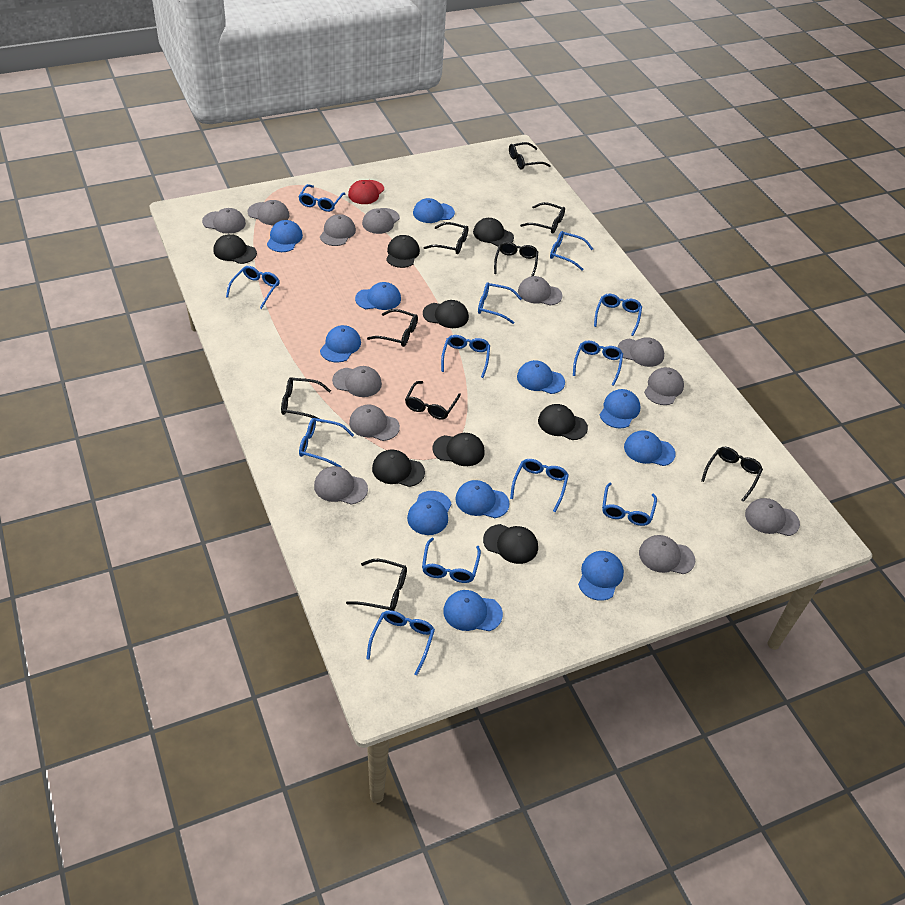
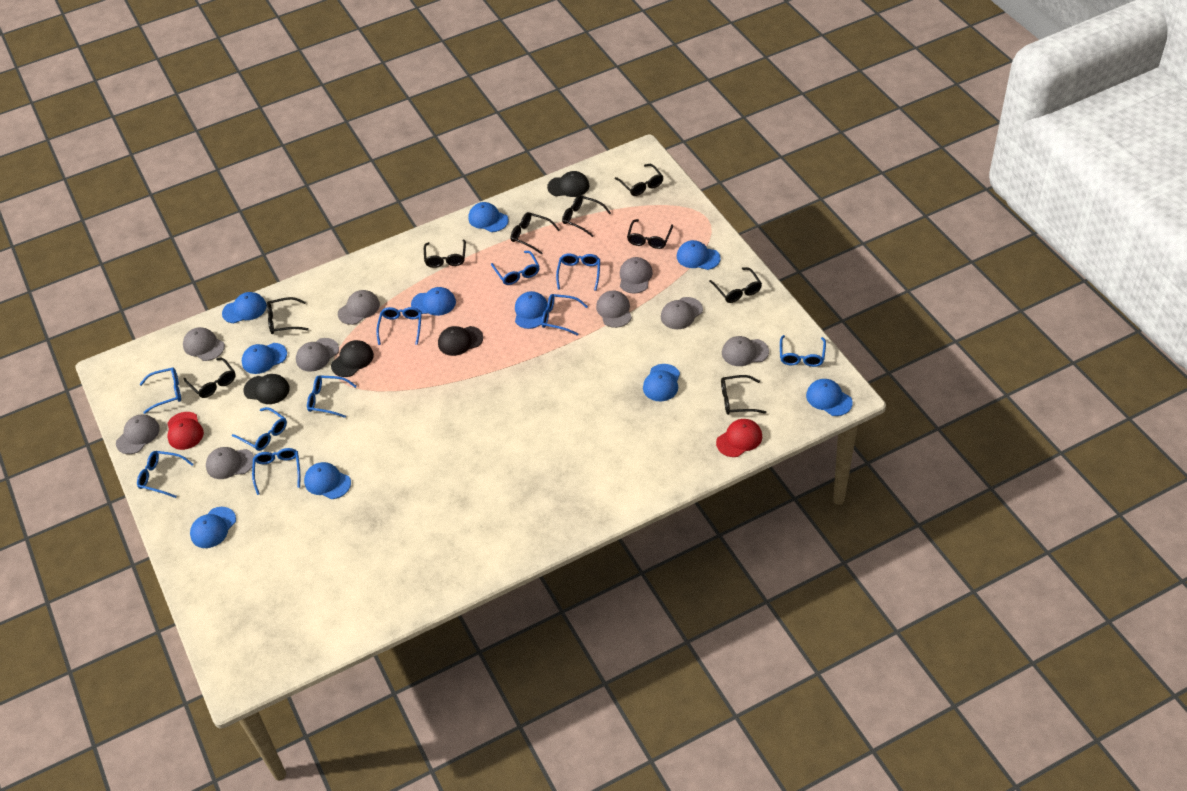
black cap: [213,234,257,264] [372,450,425,487] [386,235,420,268] [423,300,469,328] [433,433,485,466] [473,218,514,246] [483,524,538,564] [538,404,588,440] = 8 -> [243,374,290,404] [331,340,374,377] [438,326,483,356] [547,171,590,197] = 4
blue cap: [267,220,303,252] [320,325,361,363] [355,282,401,310] [407,491,452,535] [413,198,455,223] [443,590,503,631] [455,480,510,518] [517,360,565,394] [578,551,624,601] [600,389,640,428] [624,430,676,466] = 11 -> [190,507,236,548] [222,292,267,323] [242,343,287,374] [304,462,351,499] [411,287,456,316] [468,202,509,232] [515,291,548,329] [643,364,680,401] [677,240,721,270] [806,379,853,416] = 10
blue glasses: [226,266,280,309] [298,184,345,212] [299,418,354,467] [366,610,435,675] [422,538,481,583] [441,335,490,378] [478,282,522,324] [510,459,569,512] [550,231,593,271] [573,341,623,386] [594,294,642,336] [602,483,657,526] = 12 -> [137,451,193,498] [140,367,181,414] [232,407,287,451] [252,448,300,495] [307,375,357,418] [376,307,422,345] [491,251,540,285] [541,294,588,336] [556,253,600,291] [780,335,826,367] = 10
grey cap: [202,208,246,234] [248,200,289,225] [314,466,368,505] [320,214,356,246] [332,366,382,397] [349,405,400,441] [362,208,400,234] [518,276,563,306] [618,337,664,367] [639,535,695,574] [644,367,684,405] [745,498,800,536] = 12 -> [116,415,160,454] [183,327,225,361] [206,447,254,479] [296,338,339,372] [338,290,380,325] [596,290,632,328] [620,257,653,294] [661,297,703,329] [722,336,769,366] = 9
red cap: [348,180,384,204] = 1 -> [167,412,204,450] [716,419,762,457] = 2

